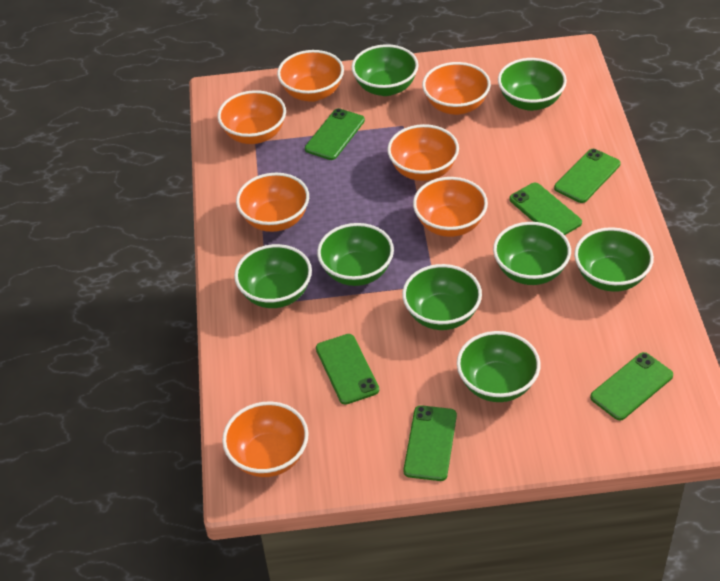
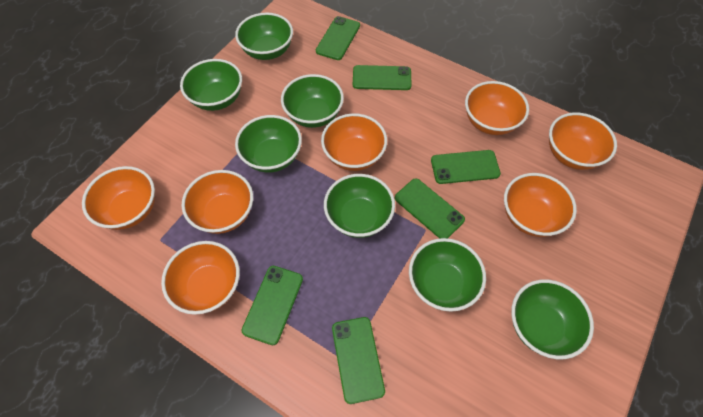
green bowl: [234,244,312,308] [317,223,394,286] [352,44,419,96] [402,264,482,330] [457,331,540,402] [493,222,571,285] [498,58,567,111] [574,227,654,292] = 8 -> [180,59,242,111] [235,12,293,60] [235,115,302,173] [281,74,344,128] [324,174,395,238] [409,238,486,312] [511,279,594,359] = 7

